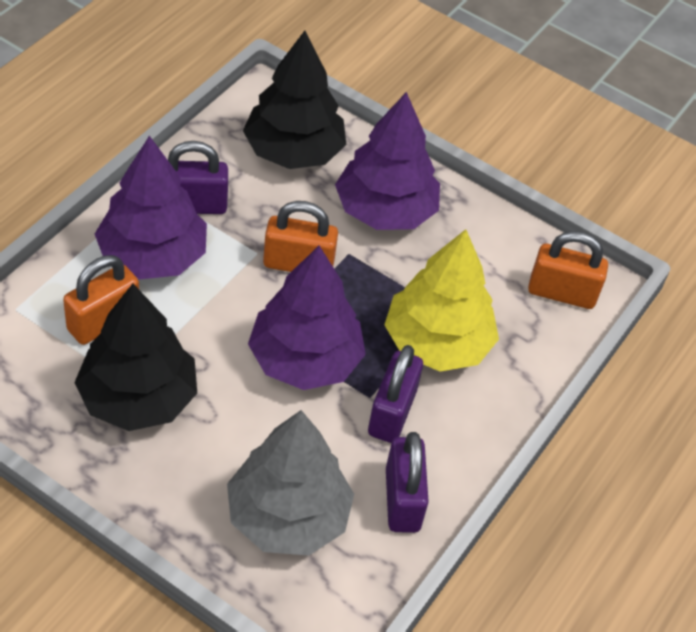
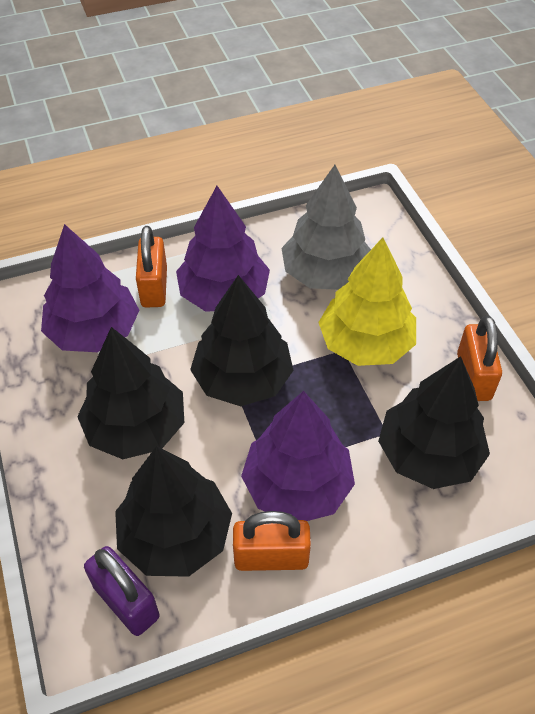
black tree: [74,284,197,431] [243,31,346,169] = 2 -> [77,327,184,459] [115,446,232,577] [190,275,294,406] [378,356,490,489] = 4
purple padlock: [168,141,228,214] [368,345,423,443] [386,432,429,533] = 3 -> [84,546,160,636] = 1

